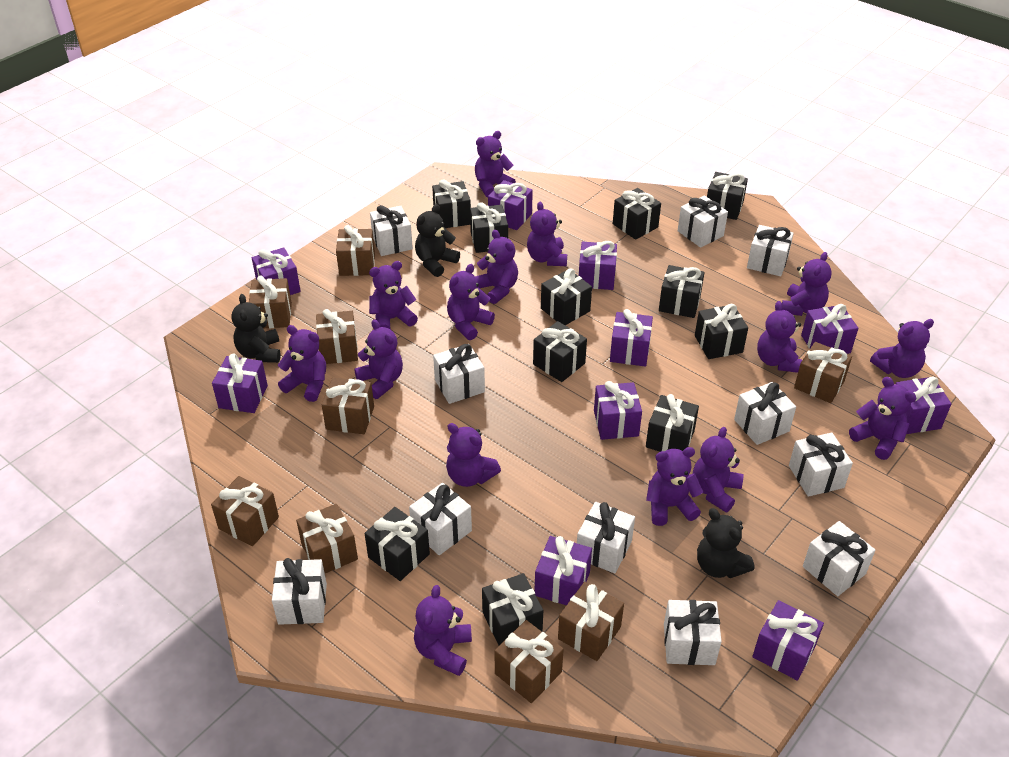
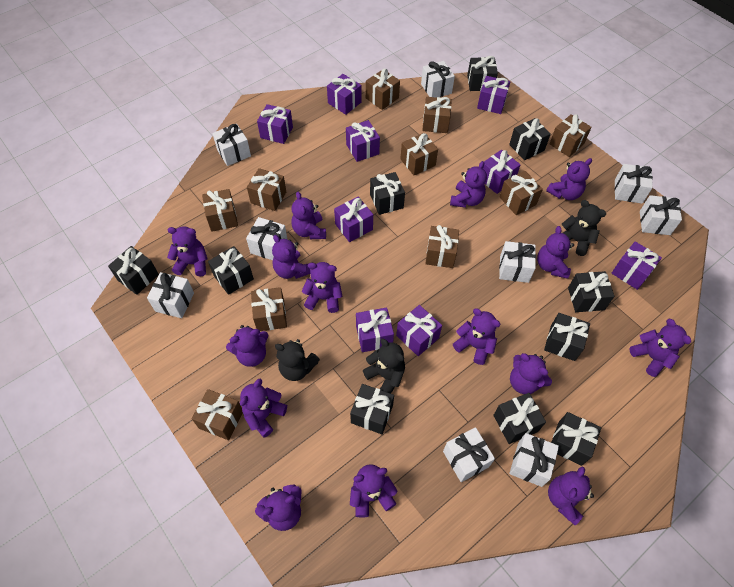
black gift: [365,507,430,581] [432,179,471,228] [470,202,508,253] [482,573,543,645] [533,321,587,382] [541,268,592,325] [613,188,661,240] [646,394,699,452] [659,265,705,318] [695,304,748,359] [707,172,748,220] = 11 -> [108,246,159,295] [208,246,254,295] [350,384,394,434] [370,172,405,215] [467,56,498,91] [493,393,546,444] [509,118,551,160] [544,313,590,361] [551,412,601,466] [568,271,614,312] = 10
brown gift: [211,476,279,546] [249,275,292,328] [296,504,358,573] [316,309,358,364] [322,377,374,434] [336,225,375,276] [495,620,564,703] [558,582,624,661] [794,342,852,403] = 9 -> [192,389,243,440] [202,189,238,232] [247,168,286,211] [251,287,287,331] [366,69,400,110] [400,133,438,175] [422,97,452,133] [425,225,459,268] [499,171,543,215] [550,114,592,157] = 10
purple gift: [212,353,268,413] [252,247,301,295] [488,180,533,230] [534,536,592,605] [579,241,617,290] [594,381,642,440] [610,309,653,367] [752,600,824,681] [801,304,858,354] [896,376,951,434] = 10 -> [257,104,293,144] [327,74,361,115] [334,196,373,242] [346,120,380,162] [356,307,394,352] [396,305,442,356] [477,76,511,114] [483,150,521,194] [612,241,662,290] = 9
white gift: [272,558,327,625] [370,205,413,256] [409,483,472,555] [433,344,485,404] [577,502,635,574] [664,600,722,665] [678,195,728,248] [734,382,796,445] [747,225,794,276] [789,432,853,497] [803,521,876,596] = 11 -> [147,272,194,318] [212,124,251,166] [246,217,287,260] [421,61,455,98] [443,427,495,482] [499,241,536,283] [509,433,559,487] [614,164,653,204] [640,195,682,235] = 9

